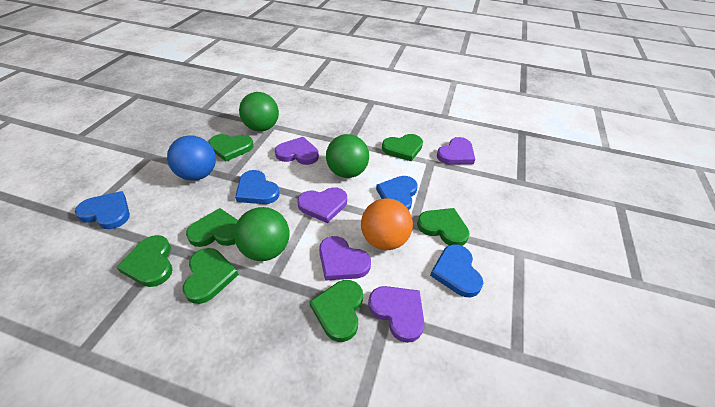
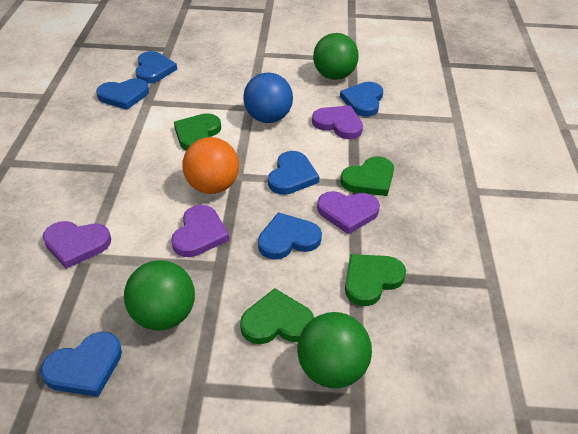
blue heart: [75,191,130,229] [235,170,280,204] [376,176,418,210] [430,244,483,297] = 4 -> [41,332,122,397] [96,78,149,110] [135,51,177,84] [258,212,322,260] [268,151,320,195] [340,82,383,117] = 6
green heart: [116,235,173,287] [183,248,239,304] [186,208,238,247] [208,134,254,161] [309,280,363,342] [382,134,423,161] [417,208,470,246] = 7 -> [174,113,221,151] [240,288,314,344] [341,156,394,196] [345,254,406,306] = 4
purple heart: [275,137,319,165] [297,187,347,223] [319,236,371,281] [368,286,424,343] [437,137,475,165] = 5 -> [43,221,111,269] [171,205,229,257] [312,106,363,139] [317,191,380,234] = 4

